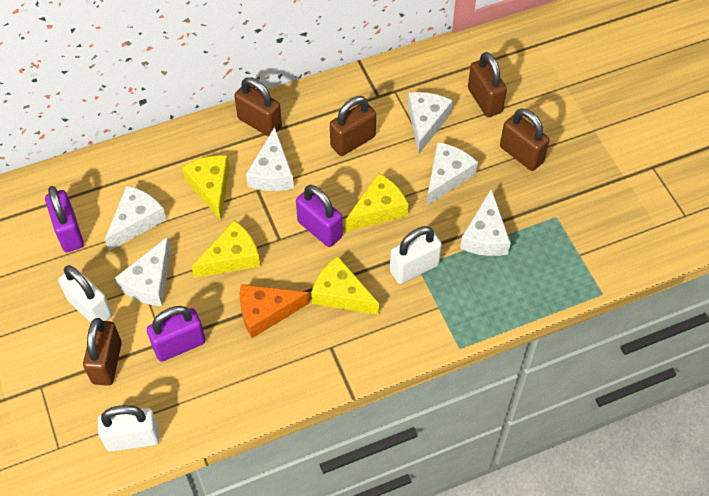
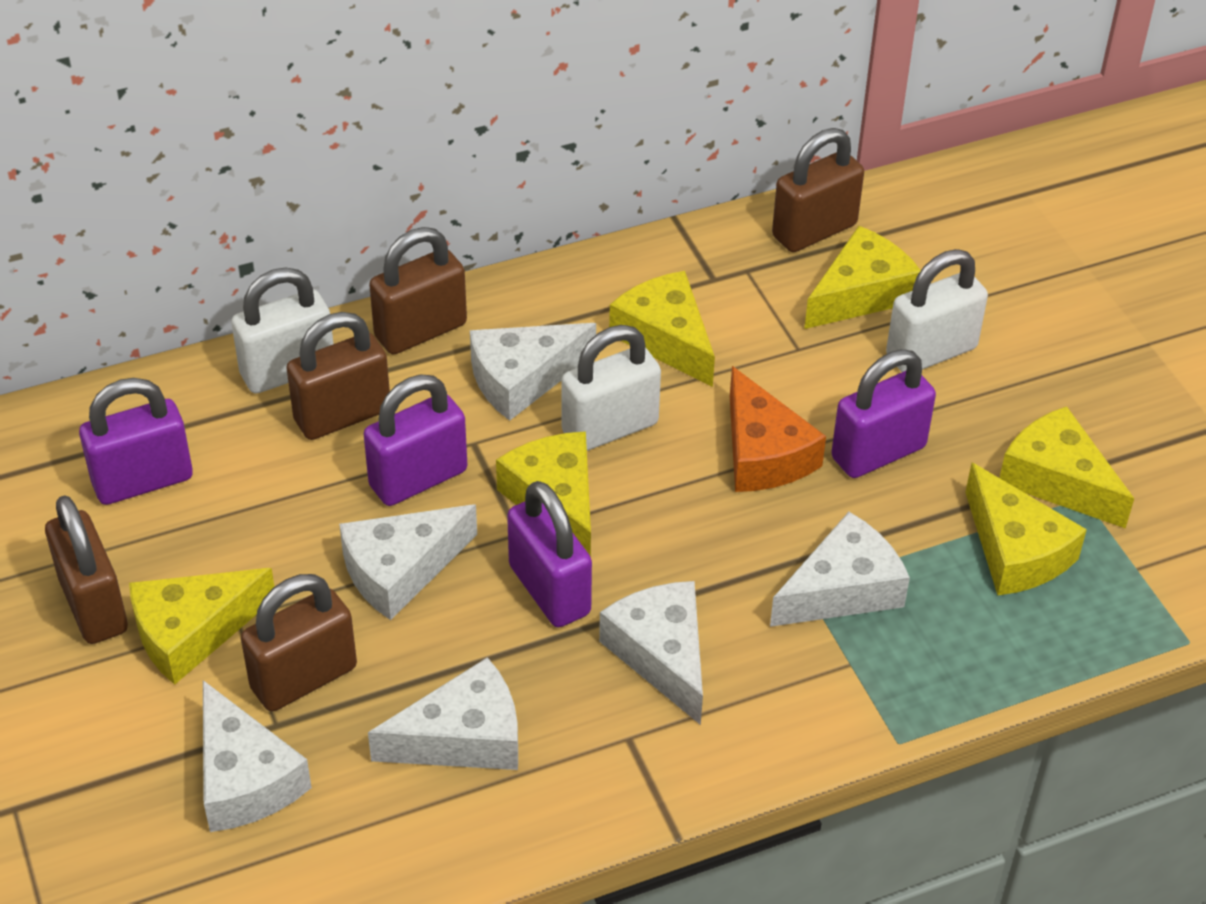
purple padlock: [45,186,84,252] [147,306,206,362] [296,185,343,247] = 3 -> [79,378,193,505] [363,375,467,506] [507,481,592,627] [831,349,936,478] = 4
yellow cheese: [182,155,229,220] [191,220,260,278] [311,256,379,315] [345,173,408,231] = 4 -> [129,568,275,685] [496,431,591,557] [609,271,715,387] [804,226,921,329] [965,463,1087,595] [1000,406,1134,529] = 6

